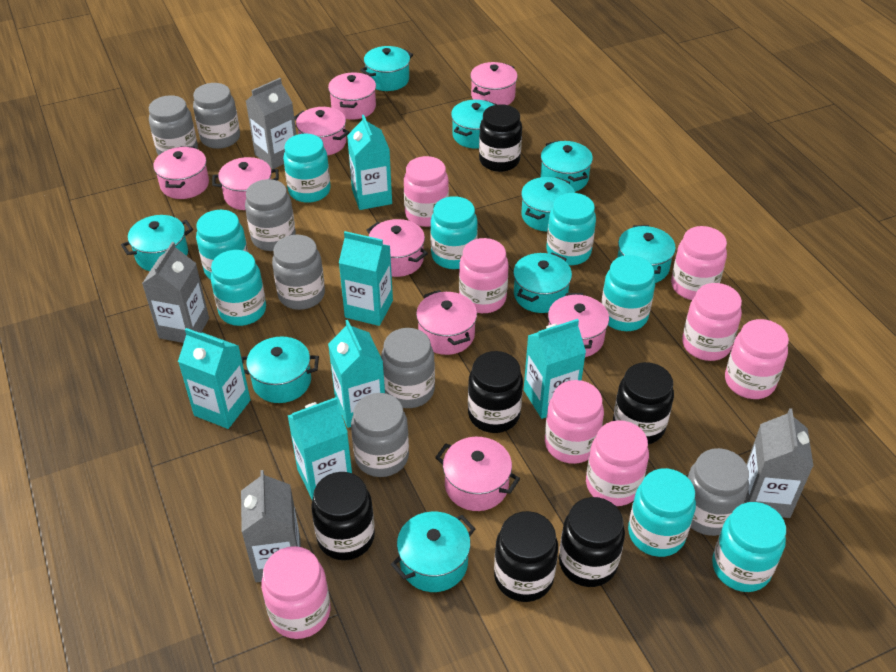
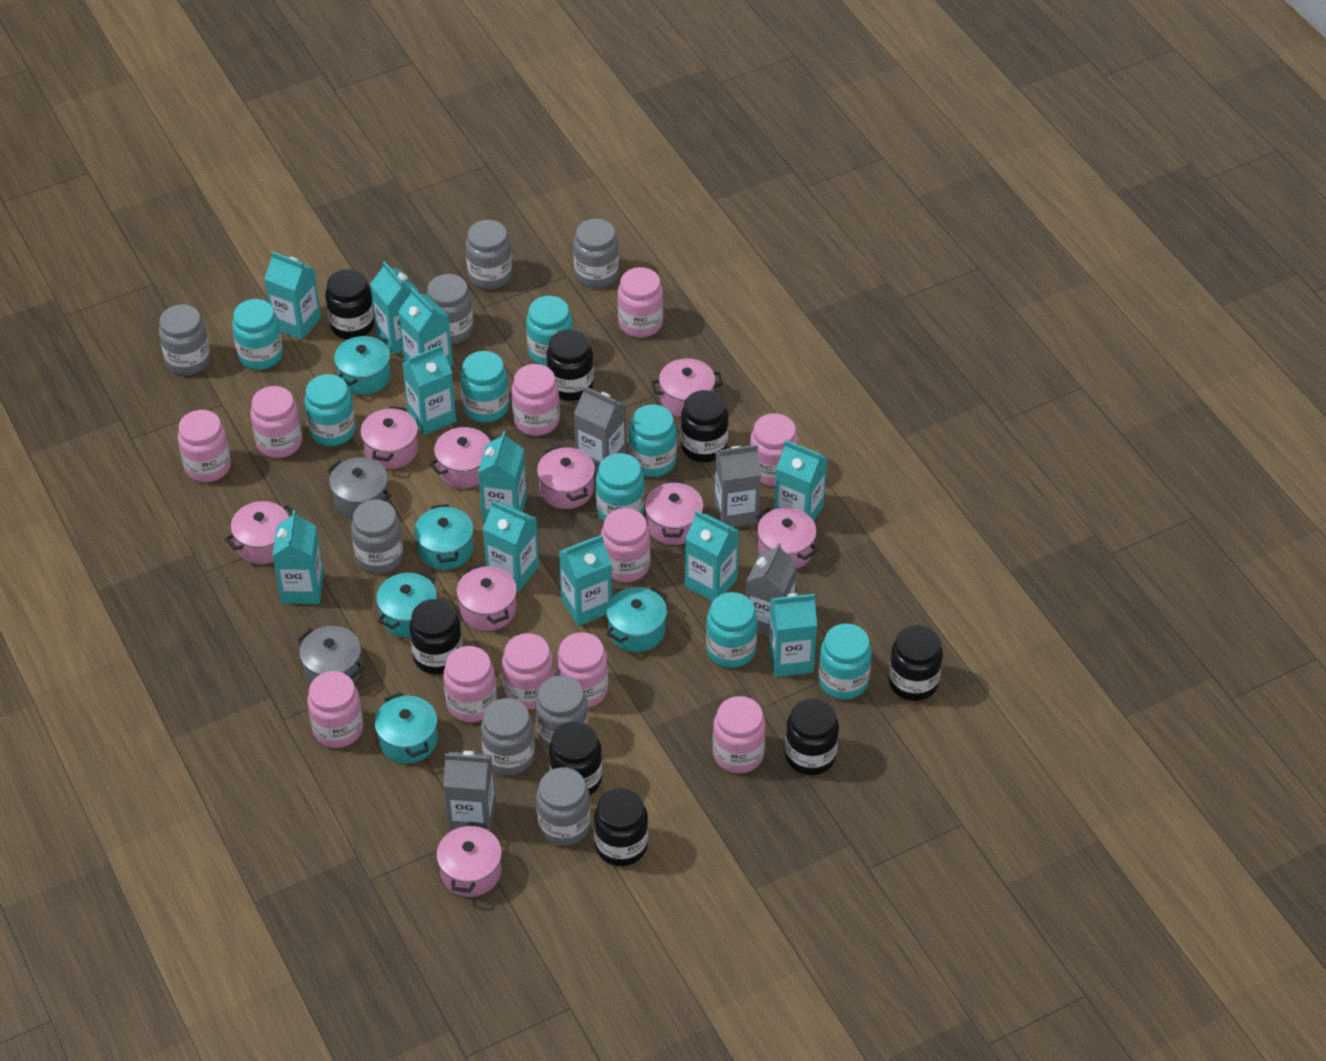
black jar: [311,472,375,560] [468,351,523,433] [479,104,522,172] [494,511,558,602] [559,497,625,587] [613,362,674,444] = 6 -> [325,269,374,339] [409,599,463,675] [547,330,594,401] [549,722,602,795] [594,788,648,866] [681,390,729,462] [785,698,839,775] [889,625,943,701] = 8
grey jar: [149,95,198,155] [193,83,240,149] [245,179,296,251] [272,235,325,310] [351,393,409,477] [381,328,435,408] [688,448,749,536] = 7 -> [159,304,211,375] [351,500,404,574] [426,274,473,344] [466,220,512,289] [481,698,535,775] [535,675,588,749] [536,767,591,846] [573,219,619,288] = 8
grey pot: none = 0 -> [298,626,364,684] [327,458,391,519] = 2
pink jar: [261,546,330,639] [404,156,449,227] [459,238,509,313] [545,380,604,464] [586,420,649,506] [671,226,727,300] [682,283,742,361] [725,319,789,399] = 8 -> [178,410,231,482] [250,386,302,458] [307,671,363,748] [443,646,497,722] [502,633,554,710] [512,364,560,436] [556,632,608,708] [601,508,651,582] [617,267,663,338] [713,696,766,773] [750,413,798,486] = 11
turquoise carton: [178,328,250,429] [288,397,352,500] [328,320,385,428] [339,231,393,326] [347,115,392,210] [524,319,586,419] = 6 -> [264,251,321,340] [272,510,324,604] [370,261,419,355] [398,288,453,367] [402,345,456,435] [478,431,527,521] [483,500,539,592] [559,535,612,626] [685,510,739,602] [768,593,817,677] [774,440,828,521] = 11
turquoise pot: [121,215,193,271] [241,337,319,403] [360,46,413,91] [391,512,476,592] [451,100,497,149] [513,253,572,313] [521,177,575,231] [541,140,593,192] [617,225,676,283] = 9 -> [334,335,391,395] [374,693,438,763] [376,571,437,637] [414,504,474,570] [606,587,667,652] = 5

